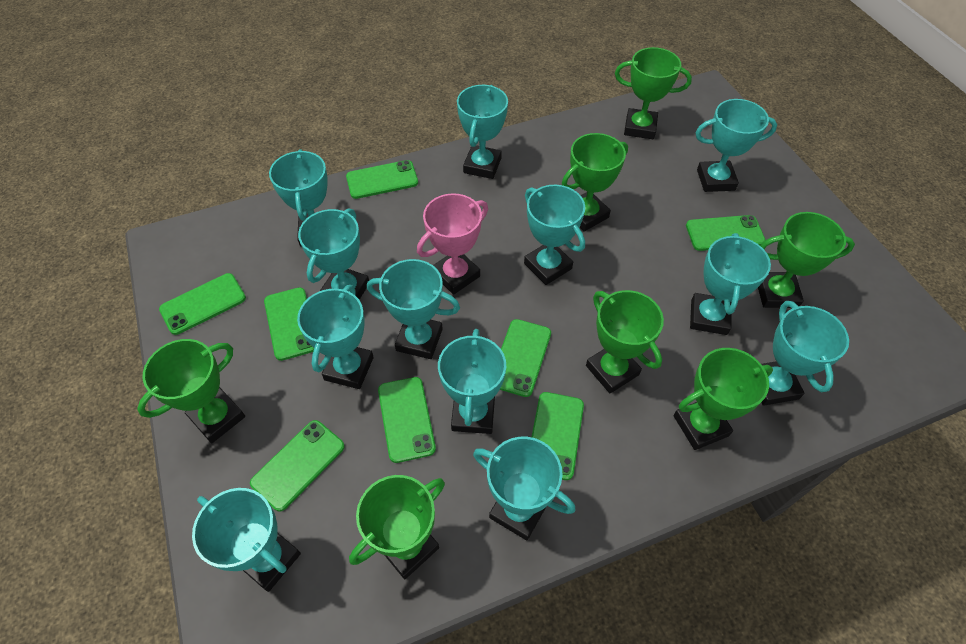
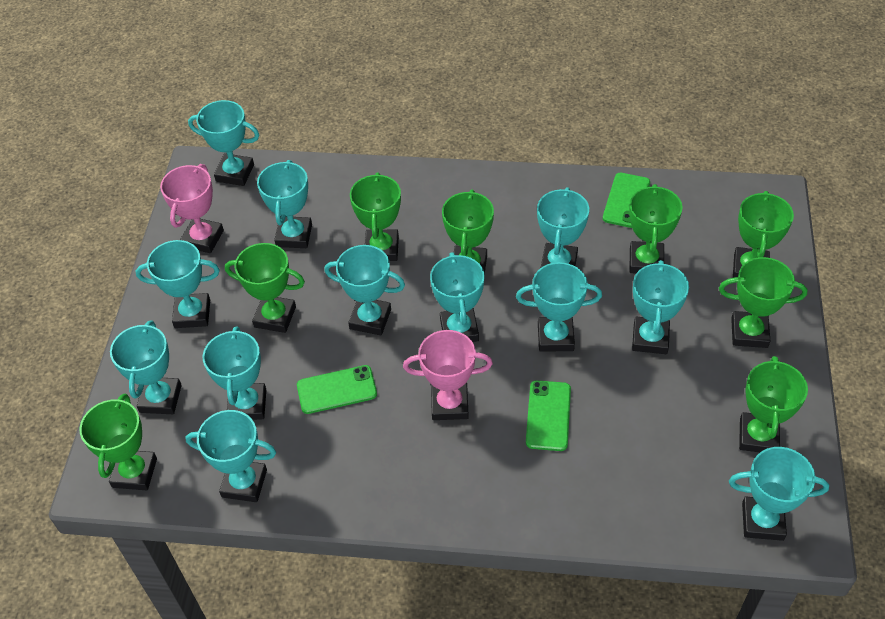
green phone: [159,273,246,335] [250,420,345,511] [264,287,314,361] [346,160,418,199] [378,377,436,463] [500,319,551,397] [532,392,584,480] [686,215,765,251] = 8 -> [297,365,377,414] [526,380,571,451] [603,173,650,228] = 3
green trophy: [137,339,245,443] [349,475,445,579] [562,133,628,232] [586,290,664,393] [615,47,692,139] [674,348,773,450] [758,212,855,308] = 7 -> [79,394,157,490] [225,243,305,333] [350,172,401,261] [442,190,494,275] [629,184,683,274] [719,257,807,348] [733,191,794,278] [739,356,808,452] = 8
pink trophy: [417,193,488,295] = 1 -> [160,164,224,253] [403,330,493,420] = 2

